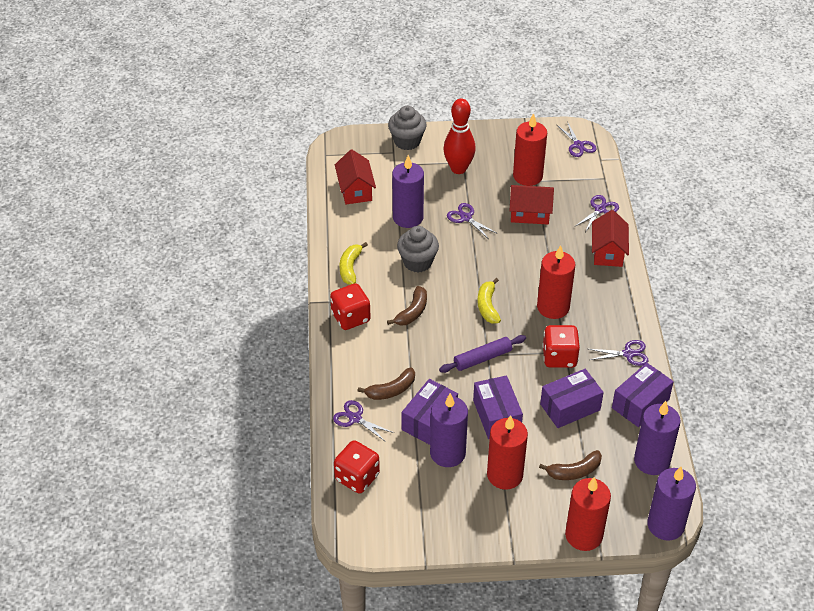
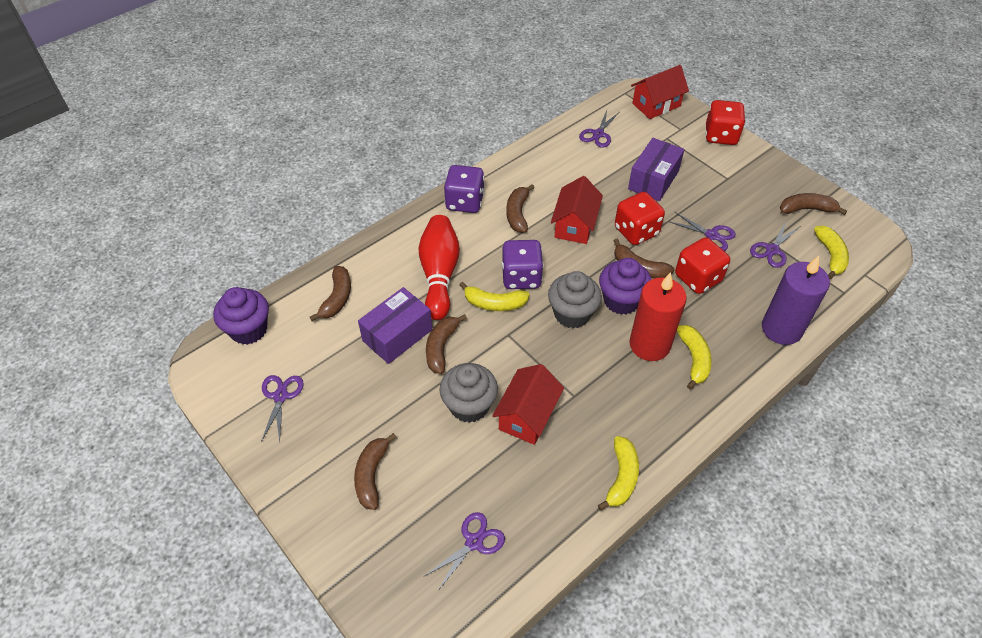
brown banana: [357,367,415,400] [387,286,427,326] [539,450,602,480] = 3 -> [310,266,351,321] [354,433,397,510] [426,314,467,374] [506,184,535,233] [614,239,675,279] [780,193,847,215] = 6
purple box: [402,379,458,445] [473,375,523,439] [540,369,604,428] [612,363,674,427] = 4 -> [358,287,432,364] [628,138,685,201] = 2
purple candle: [392,155,424,228] [430,393,468,467] [634,401,681,475] [647,467,696,541] = 4 -> [762,256,830,345] = 1
purple cupcake: none = 0 -> [213,287,269,345] [599,258,652,315] = 2
purple dice: none = 0 -> [444,165,484,213] [502,240,544,289] = 2
purple rolling pin: [439,335,526,373] = 1 -> none = 0
red candle: [487,415,528,490] [513,113,547,186] [537,245,575,319] [565,477,611,551] = 4 -> [629,272,687,361] = 1
yellow banana: [339,242,368,285] [478,278,501,324] = 2 -> [460,282,530,311] [598,436,639,511] [677,325,712,390] [814,226,849,279] = 4

